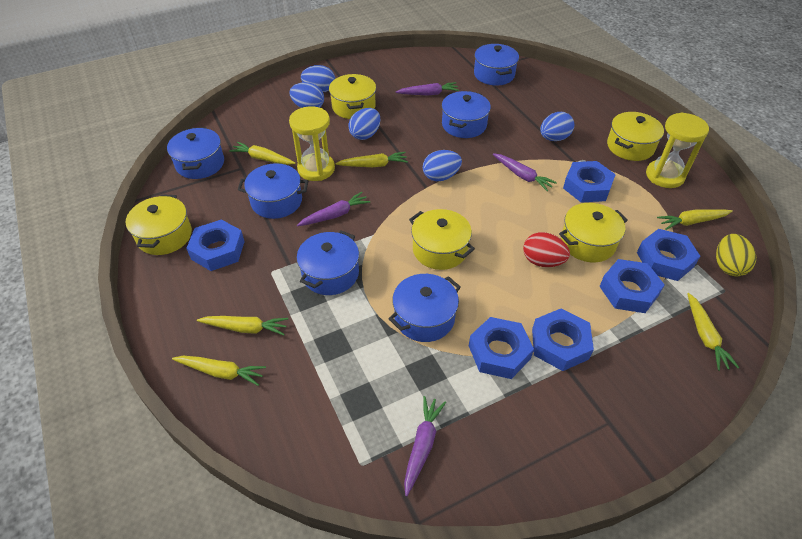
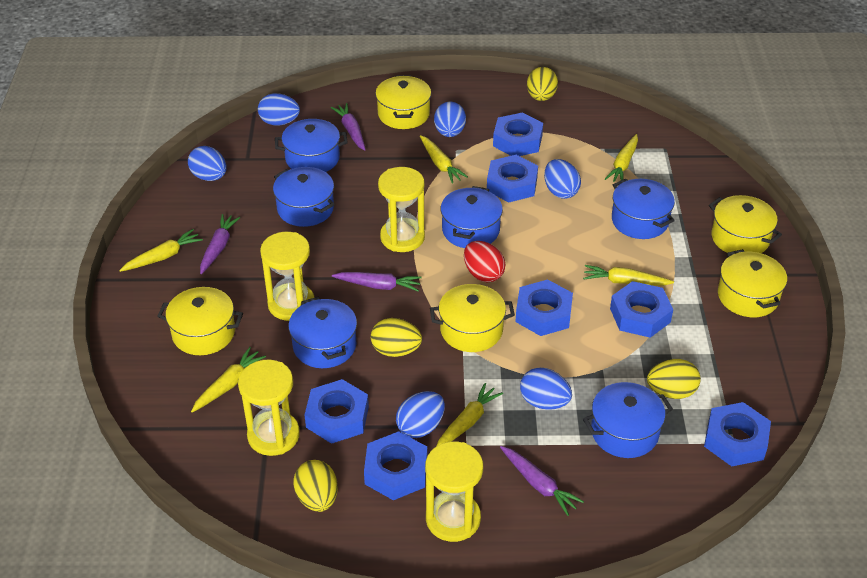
blue egg: [289,82,324,108] [301,65,335,92] [348,108,381,140] [423,150,462,181] [540,112,574,141] = 5 -> [188,146,227,181] [258,93,300,125] [396,391,445,438] [434,101,466,137] [520,368,572,410] [544,159,581,199] = 6
blue nut: [186,219,245,271] [469,317,534,379] [532,308,594,371] [563,161,616,203] [599,259,665,313] [637,229,700,281] = 6 -> [305,379,369,444] [364,431,427,500] [487,155,538,202] [493,112,543,156] [515,279,573,336] [610,281,673,338] [704,402,771,466] = 7
yellow egg: [716,234,756,276] = 1 -> [293,460,338,512] [371,318,422,357] [527,67,558,101] [647,359,701,399] = 4
yellow hourglass: [289,106,335,181] [646,112,709,188] = 2 -> [238,360,300,456] [260,232,315,321] [378,167,425,252] [425,441,483,542] = 4

